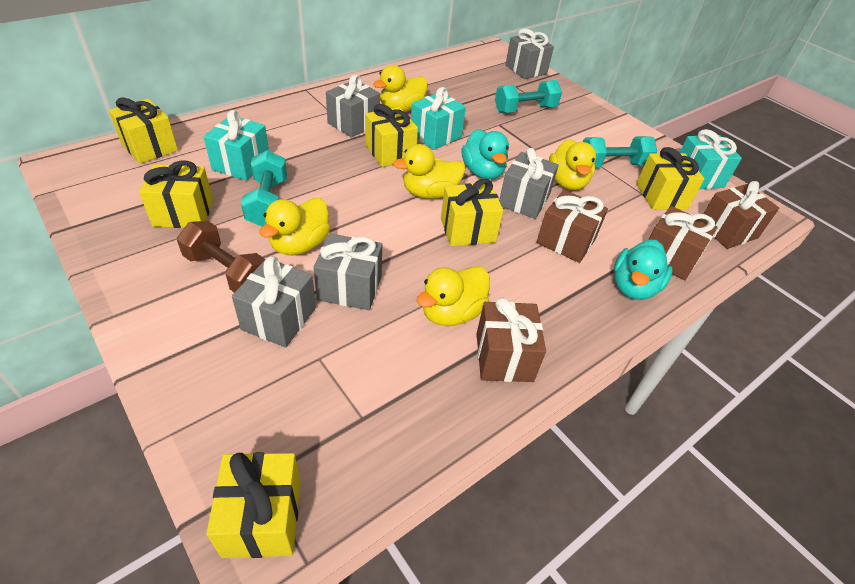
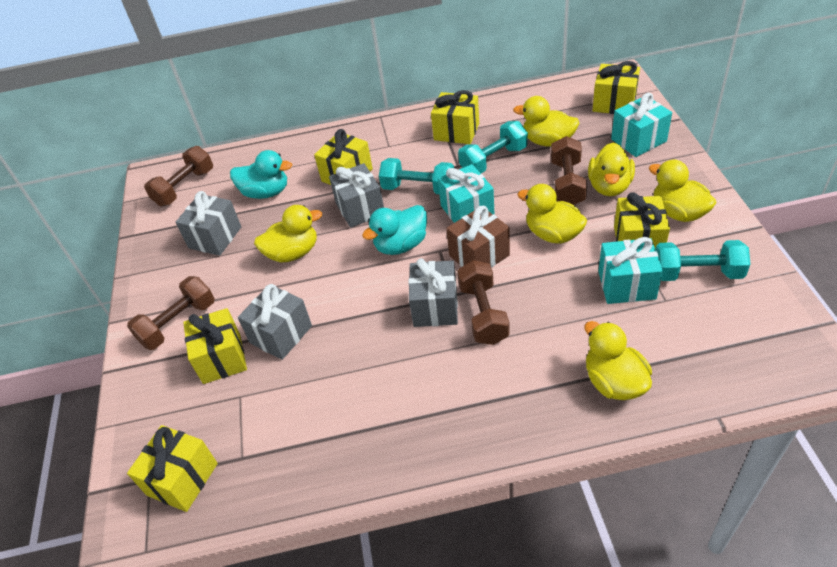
brown dumbbell: [177,221,265,293] = 1 -> [127,276,215,350] [144,146,213,206] [457,260,510,345] [551,136,587,205] = 4
brown gift: [477,298,546,382] [536,190,608,263] [649,206,718,280] [702,181,779,249] = 4 -> [446,206,510,268] = 1
grey gift: [232,256,316,348] [314,233,382,310] [326,74,380,138] [499,148,559,219] [505,29,554,79] = 5 -> [176,191,241,256] [238,284,312,360] [329,163,384,228] [409,258,458,327] = 4
yellow duck: [259,198,330,255] [373,65,428,112] [393,144,465,199] [416,266,490,326] [549,139,596,190] = 5 -> [254,205,322,263] [513,96,579,147] [517,184,587,244] [584,321,652,400] [588,142,635,196] [649,160,717,222] = 6

